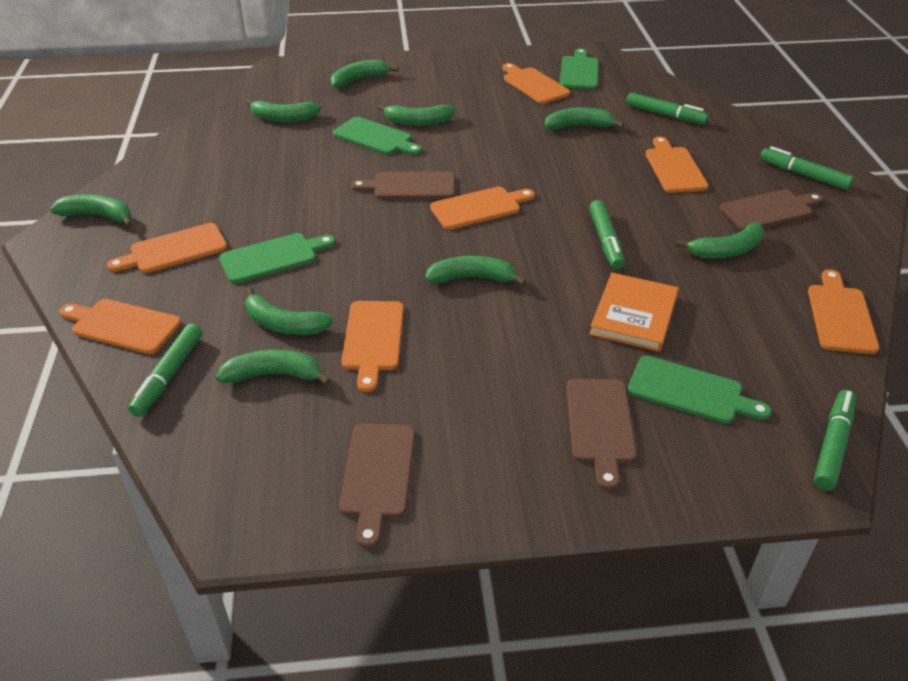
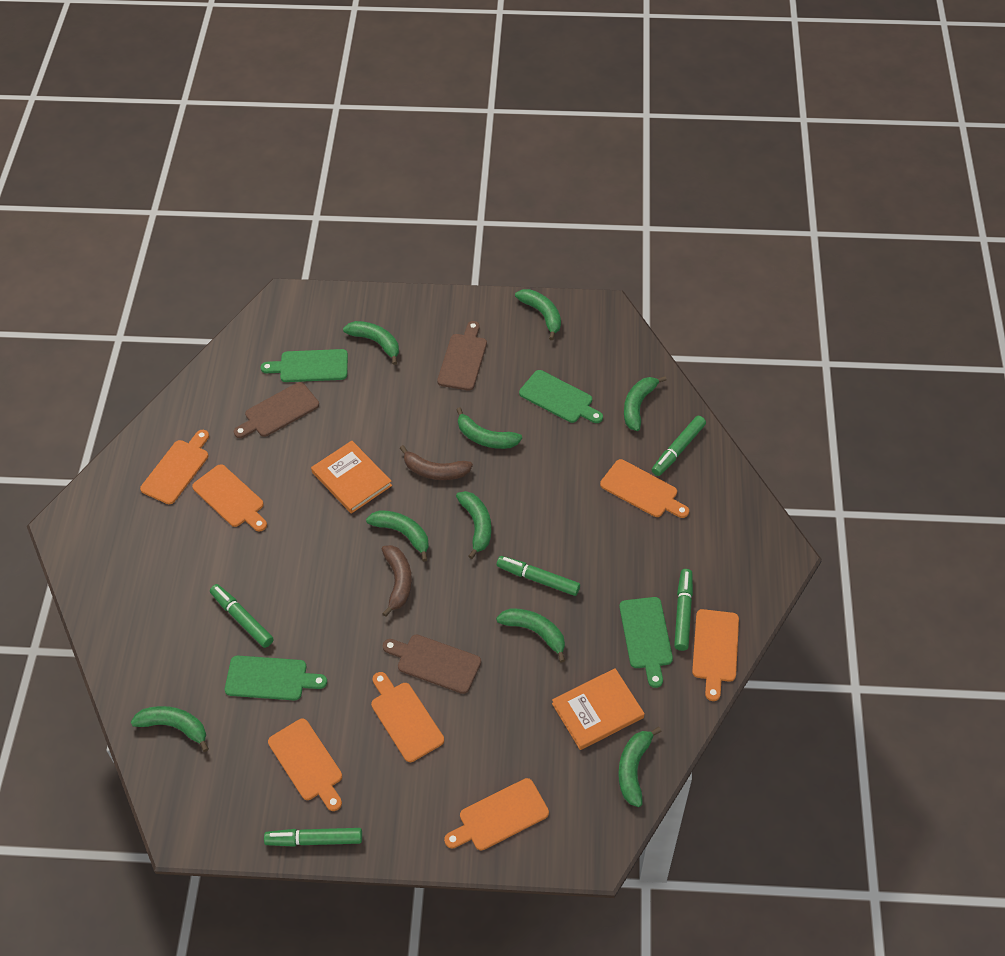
brown banana: none = 0 -> [382,545,412,617] [400,445,473,480] = 2
brown cutting board: [339,423,415,548] [351,172,455,199] [566,379,637,490] [720,190,823,230] = 4 -> [234,382,319,438] [383,635,481,694] [437,321,487,391] = 3
orange book: [590,273,679,352] = 1 -> [311,440,392,514] [552,668,645,750] = 2

